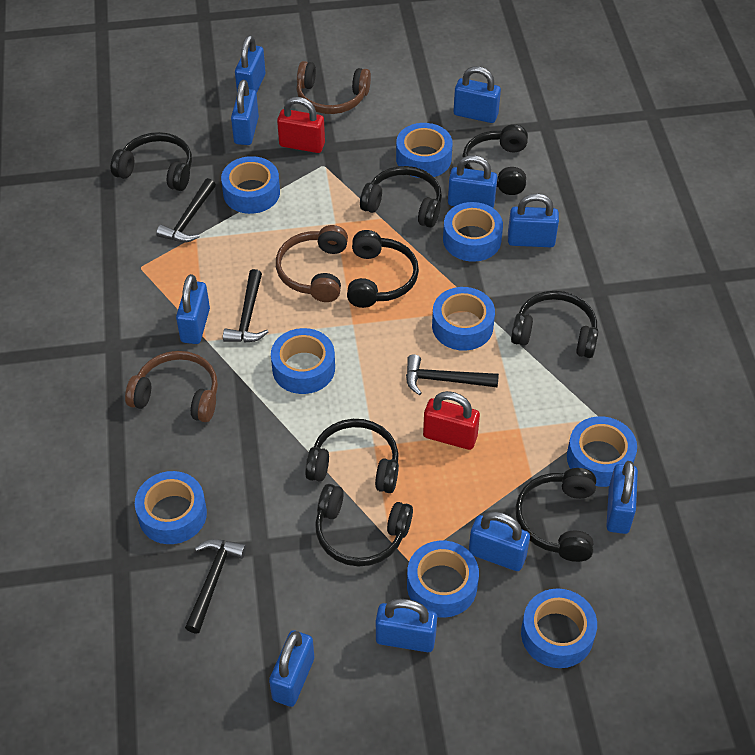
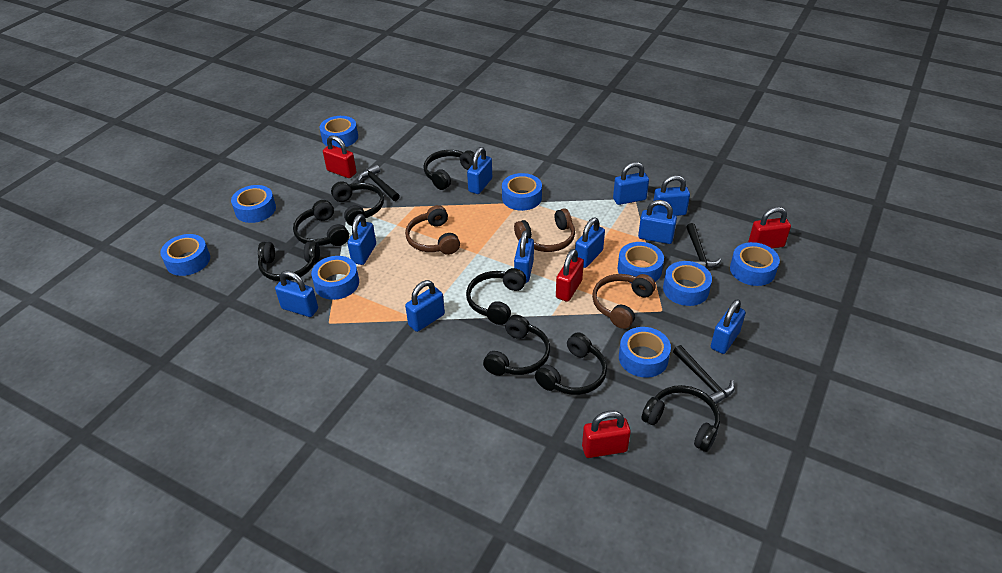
black hammer: [156,178,216,243] [185,539,246,634] [223,269,268,343] [406,354,499,395] = 4 -> [357,165,400,201] [673,345,735,404] [686,223,721,269] = 3
red padlock: [277,97,325,153] [423,391,480,450] = 2 -> [323,135,357,178] [556,249,584,302] [582,411,631,458] [748,207,791,248] = 4

